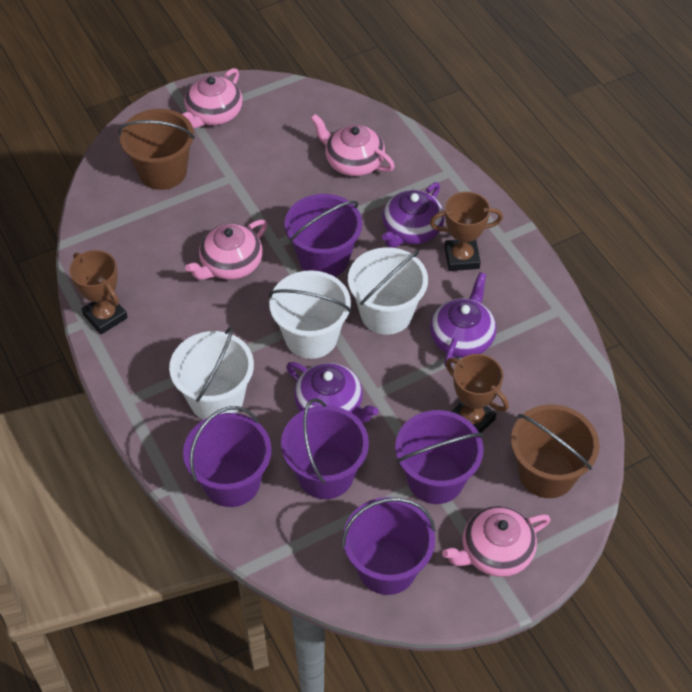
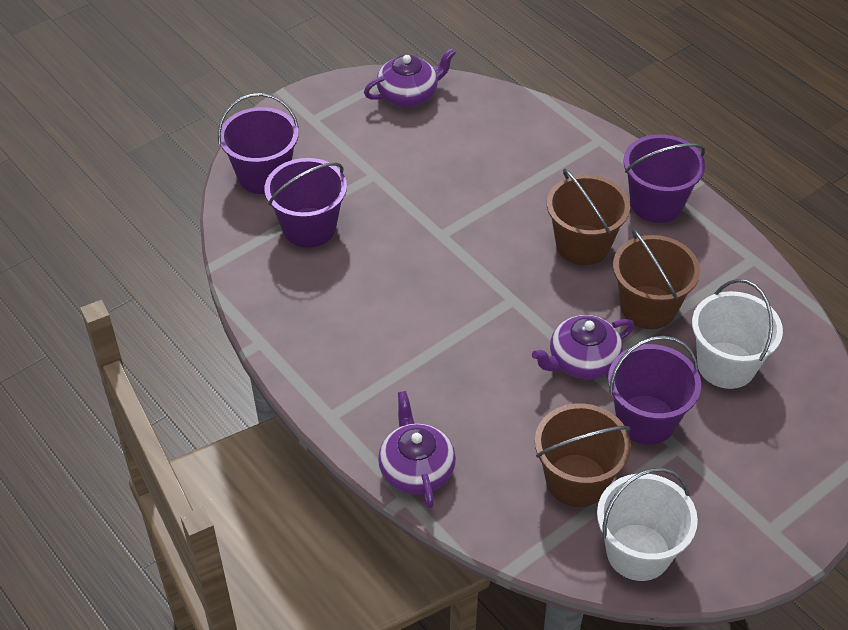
brown bucket: [118,109,195,190] [511,404,599,498] = 2 -> [535,403,631,507] [547,169,630,265] [613,229,700,329] = 3
brown trophy: [70,250,128,334] [430,192,503,271] [446,354,509,433] = 3 -> none = 0
pink teapot: [182,68,242,129] [185,220,267,280] [311,114,395,176] [442,506,551,577] = 4 -> none = 0
purple bucket: [183,406,272,507] [281,398,369,499] [284,194,362,277] [342,497,436,595] [395,410,484,504] = 5 -> [218,93,299,194] [265,158,347,248] [608,336,701,445] [623,134,705,223] = 4
white bucket: [169,327,254,420] [269,270,351,359] [348,247,428,335] = 3 -> [597,468,698,581] [692,279,783,389] = 2

